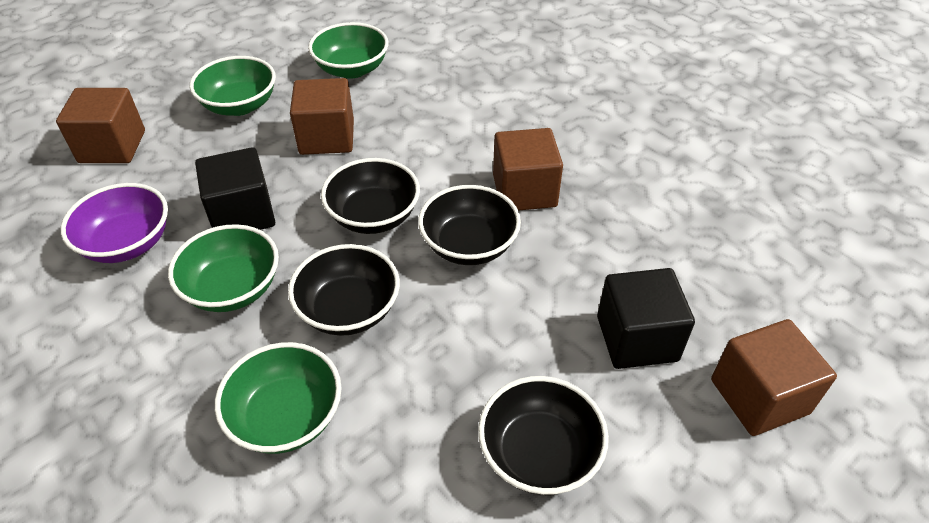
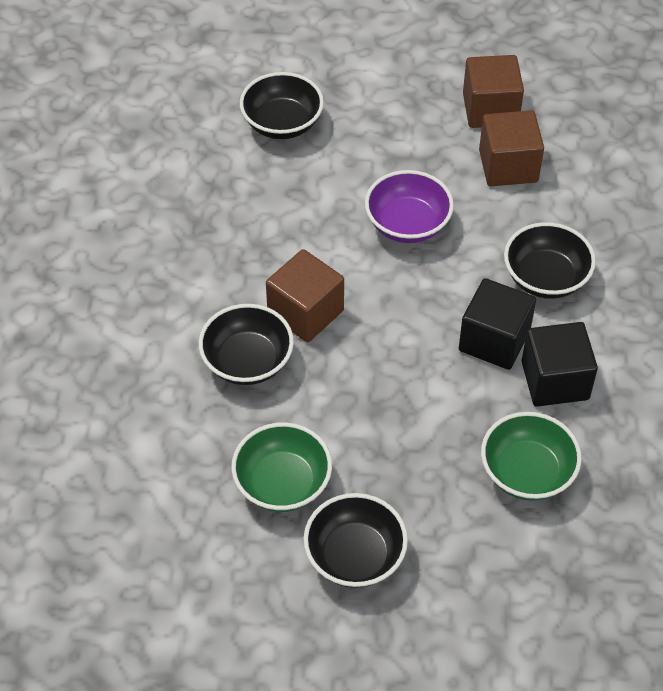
brown cube: [56,88,145,163] [290,78,354,155] [493,128,563,211] [711,319,837,436] = 4 -> [266,249,344,342] [463,55,524,128] [479,110,544,186] = 3
green bowl: [168,224,279,312] [190,56,276,116] [215,342,342,454] [308,22,388,79] = 4 -> [231,422,332,512] [481,412,582,501] = 2

